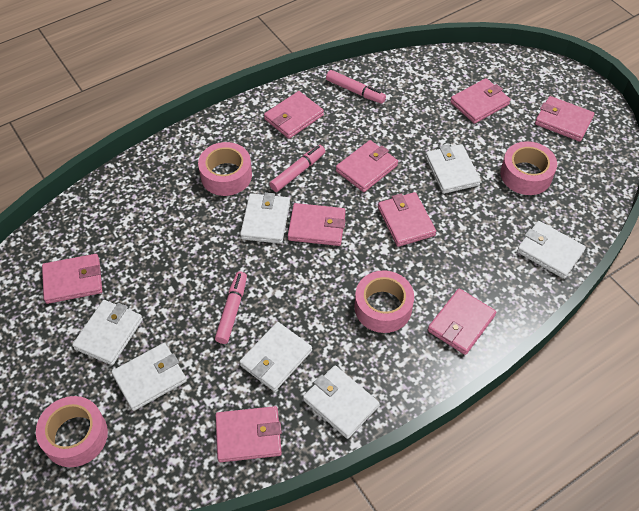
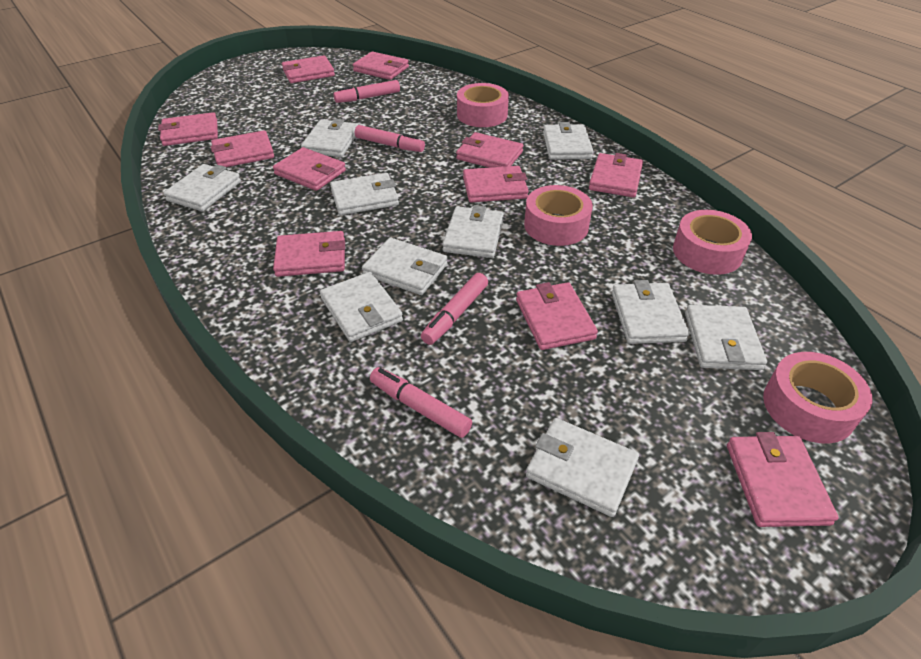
pink marker: [215,271,247,344] [269,145,325,192] [326,70,386,104] = 3 -> [333,80,400,103] [355,125,425,152] [370,367,472,438] [421,273,488,345] = 4
pink wallet: [42,254,102,304] [216,406,282,462] [264,91,324,139] [288,203,346,246] [336,140,398,192] [378,192,436,247] [428,289,496,355] [450,78,511,124] [535,96,595,141] = 9 -> [158,112,218,146] [211,131,274,167] [273,147,346,191] [273,231,345,277] [282,55,335,83] [353,51,409,80] [456,132,523,168] [463,166,529,203] [516,282,598,350] [589,153,643,197] [727,432,839,527] = 11
white wallet: [72,300,143,365] [112,343,187,411] [239,322,312,392] [240,192,290,244] [303,366,380,439] [425,144,481,194] [517,221,586,279] = 7 -> [163,164,241,211] [301,119,358,157] [320,272,403,342] [330,173,399,215] [362,238,447,295] [442,205,504,258] [526,418,639,517] [543,122,593,160] [612,280,689,344] [685,305,767,370] = 10

